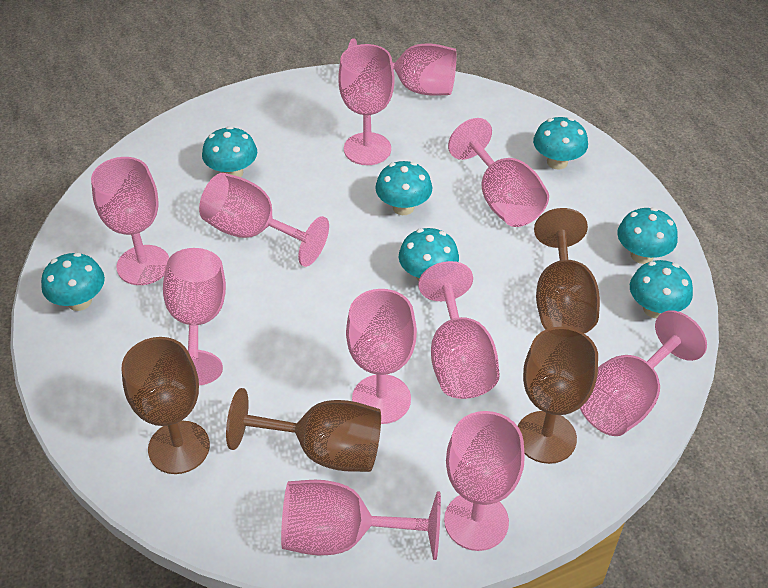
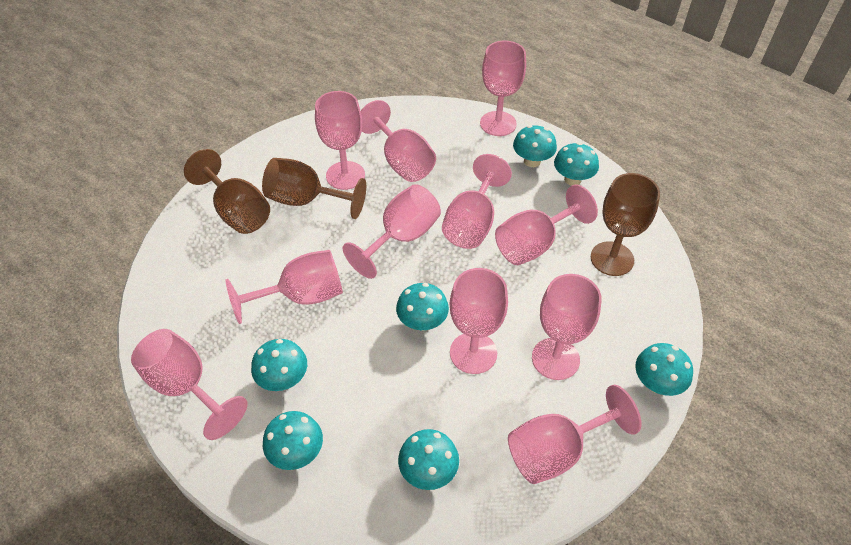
brown goblet: [121,337,210,474] [226,388,381,472] [518,327,598,464] [534,208,600,334] = 4 -> [184,149,270,234] [262,158,366,219] [591,173,660,276] = 3

